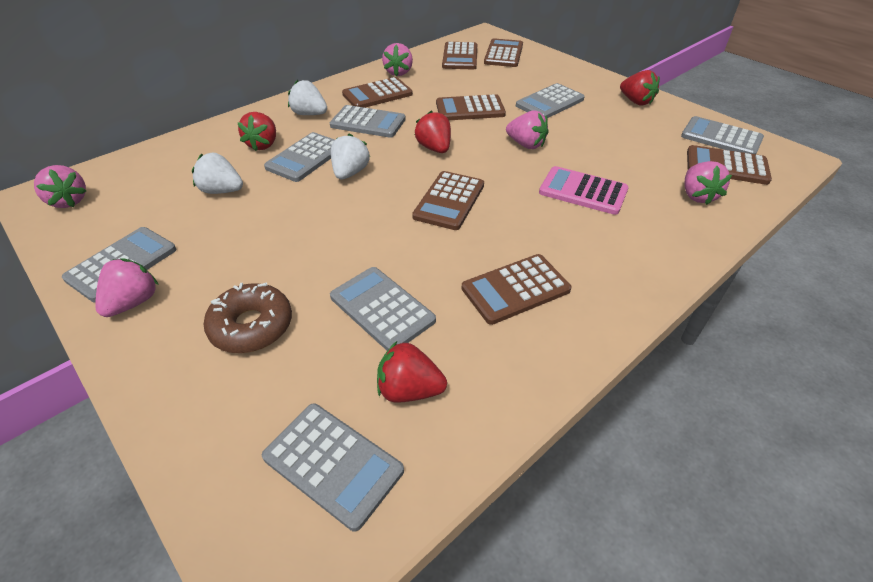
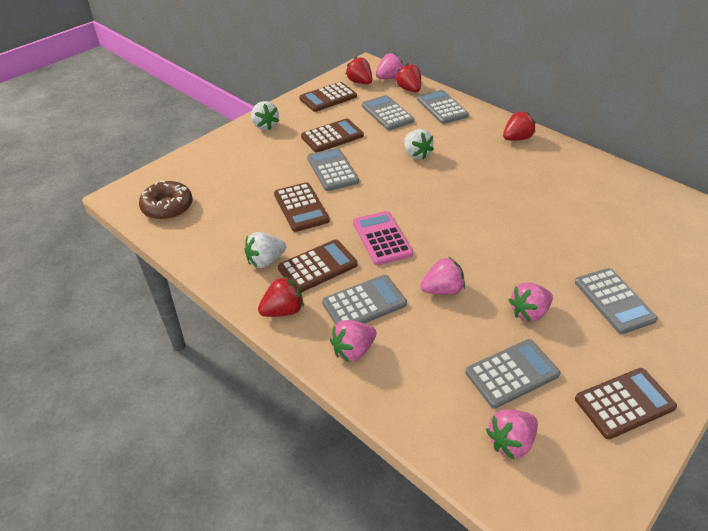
brown calculator: [342,77,413,108] [412,171,484,230] [436,94,506,120] [442,42,477,69] [462,254,571,325] [484,38,523,67] [687,145,772,185] = 7 -> [274,182,330,232] [278,239,358,293] [299,82,357,112] [301,118,364,152] [575,368,677,439] = 5
grey calculator: [62,227,176,302] [262,403,404,531] [264,132,335,182] [330,105,406,138] [330,267,436,351] [516,83,585,118] [681,116,764,154] = 7 -> [307,148,359,191] [322,275,407,325] [362,95,414,130] [417,90,469,124] [465,339,560,408] [575,268,658,334] = 6

